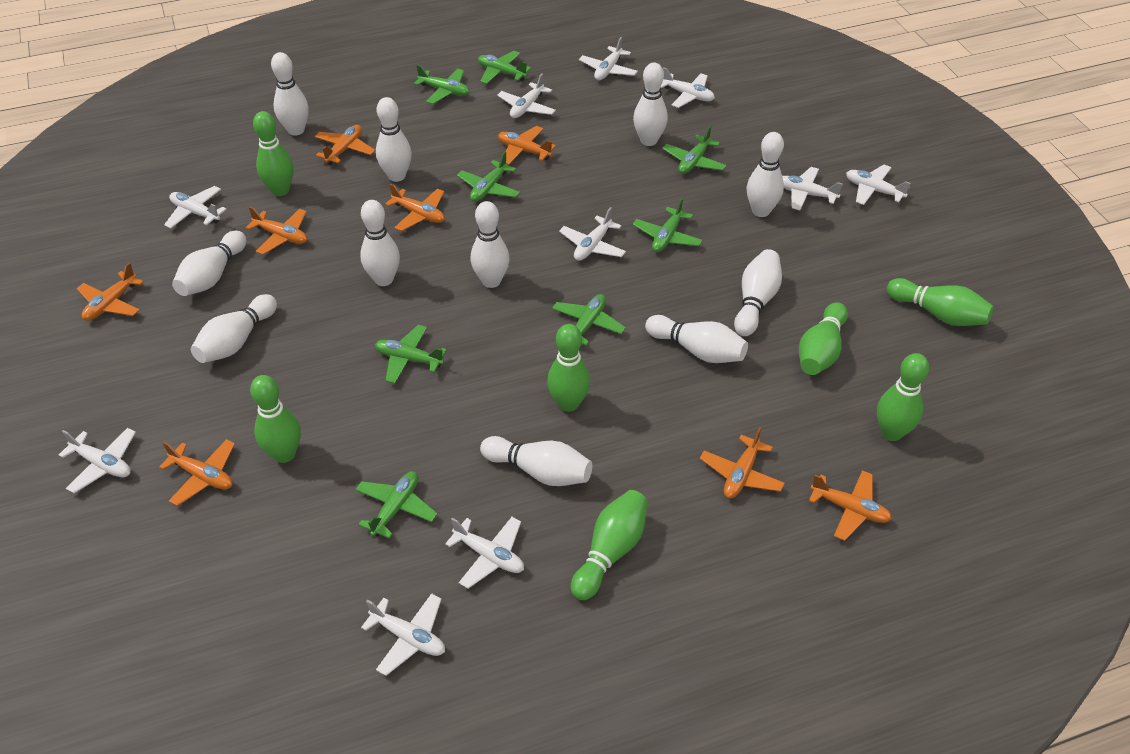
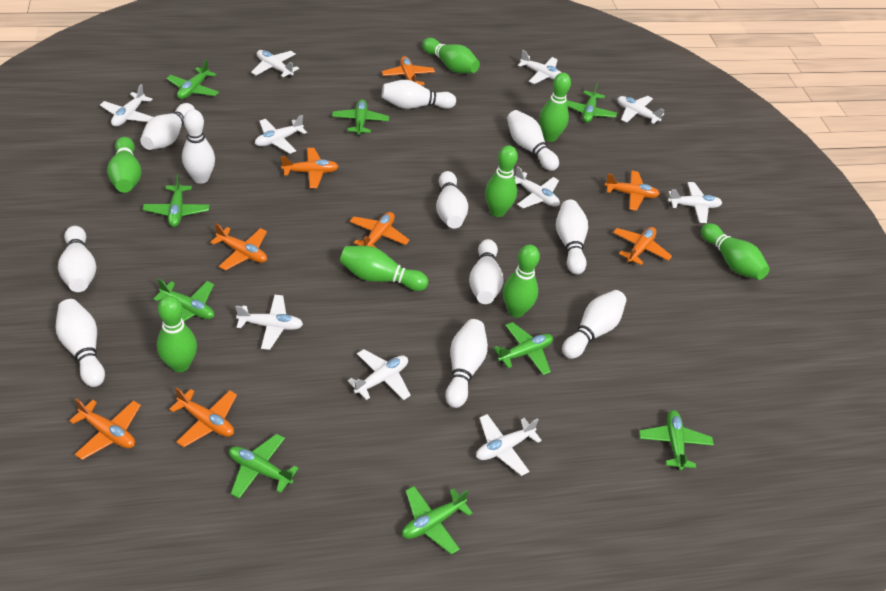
green bowling pin: [250,375,301,463] [253,111,294,196] [547,324,590,412] [571,490,648,600] [799,302,848,375] [877,353,929,441] [887,278,994,326] = 7 -> [107,137,141,193] [157,296,197,372] [340,246,428,291] [422,38,480,73] [485,145,518,217] [503,245,540,318] [539,73,571,142] [701,223,770,280] = 8
green plane: [355,471,437,539] [375,325,447,384] [414,65,469,104] [457,151,520,202] [478,51,531,84] [552,294,626,346] [633,198,702,252] [662,126,726,174] = 8 -> [143,174,210,227] [153,279,214,321] [166,59,219,99] [229,434,299,498] [332,99,389,136] [402,486,473,555] [493,322,553,375] [566,83,617,123] [639,410,714,471] = 9

